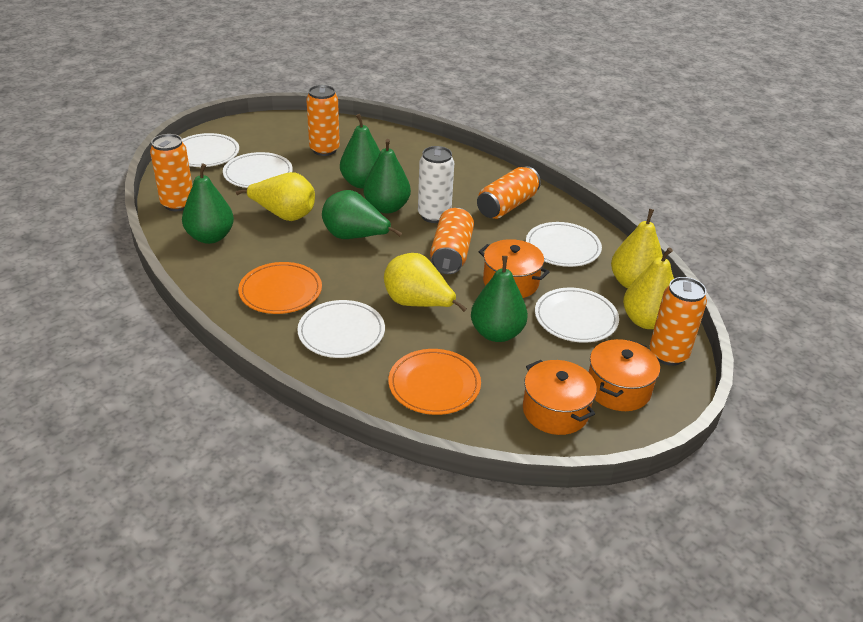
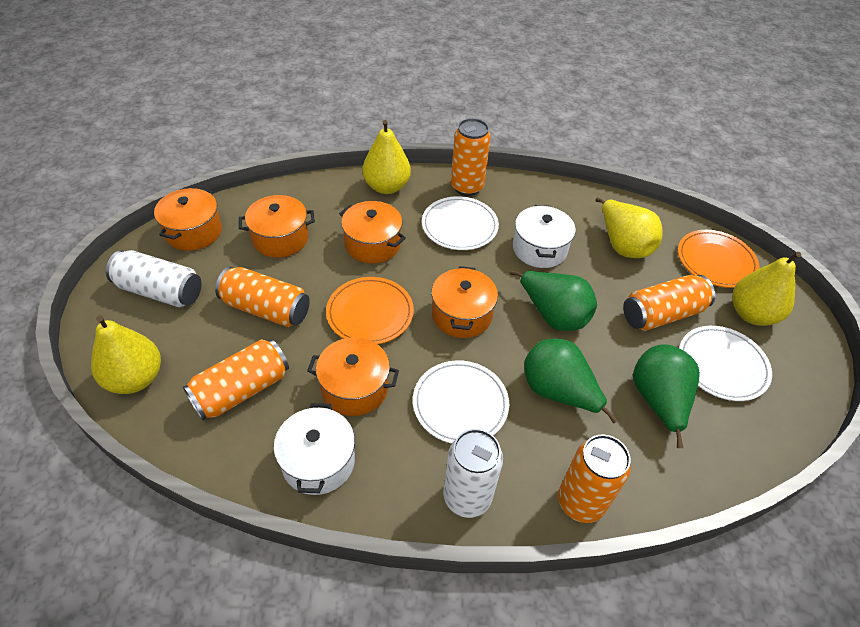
green pear: [182,163,234,244] [322,190,402,239] [340,114,380,189] [363,139,411,213] [471,256,528,342] = 5 -> [510,270,597,331] [524,339,618,423] [633,344,700,448] = 3
orange pot: [478,239,549,298] [523,360,597,435] [589,339,660,411] = 3 -> [154,188,222,251] [239,195,315,258] [307,337,399,416] [339,201,406,264] [431,266,498,338] = 5
white can: [418,146,454,223] = 1 -> [106,250,202,307] [443,429,503,518] = 2
white plate: [182,133,239,167] [223,152,293,188] [297,300,385,358] [526,222,602,267] [535,288,619,342] = 5 -> [413,360,509,444] [422,196,499,250] [679,326,772,401] = 3
white pot: none = 0 -> [274,403,355,495] [513,205,575,268] = 2

